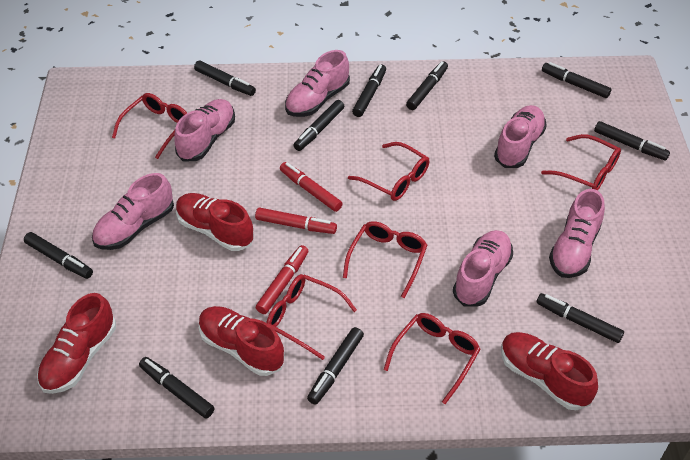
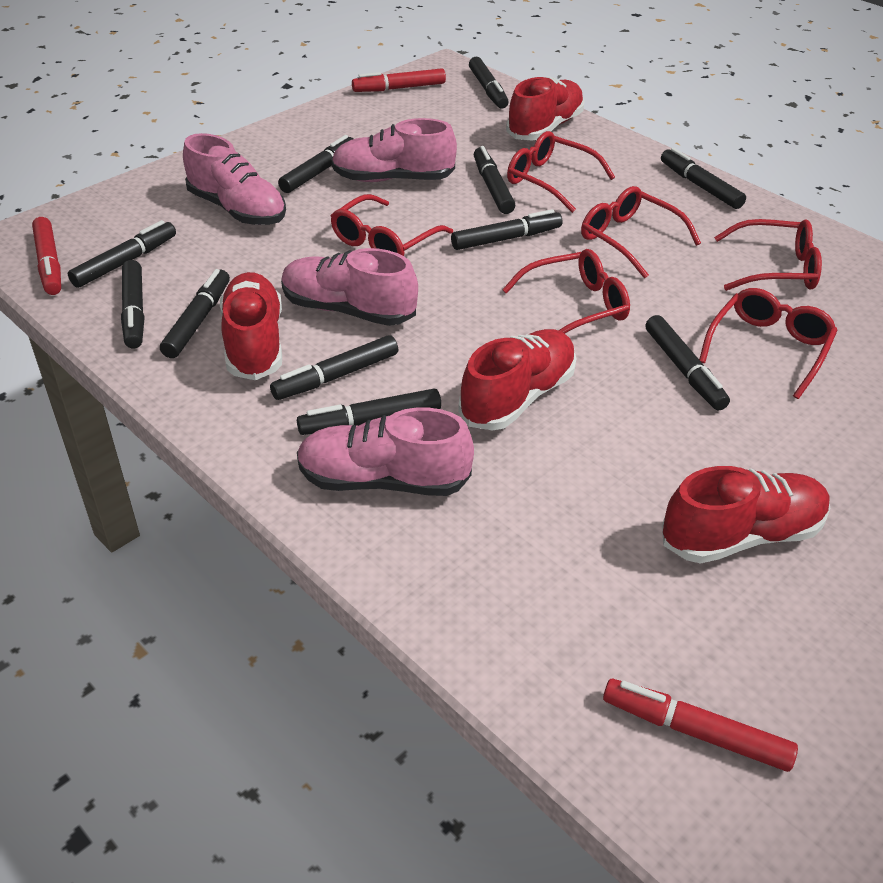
black marker: [24,232,93,279] [139,357,215,418] [194,61,256,96] [293,100,344,151] [307,327,364,405] [352,64,386,117] [406,61,448,110] [536,293,624,343] [542,62,611,98] [594,121,670,160] = 10 -> [68,220,176,288] [121,260,145,349] [160,269,230,358] [270,335,398,400] [278,135,353,193] [297,389,441,435] [451,209,562,250] [469,57,509,109] [474,146,515,214] [646,315,730,410] [661,148,746,209] = 11
pink shoe: [92,173,174,250] [174,99,235,162] [285,50,350,117] [453,230,513,306] [494,105,547,168] [549,189,605,278] = 6 -> [183,133,286,225] [281,248,418,326] [297,408,474,496] [331,118,457,182] = 4

